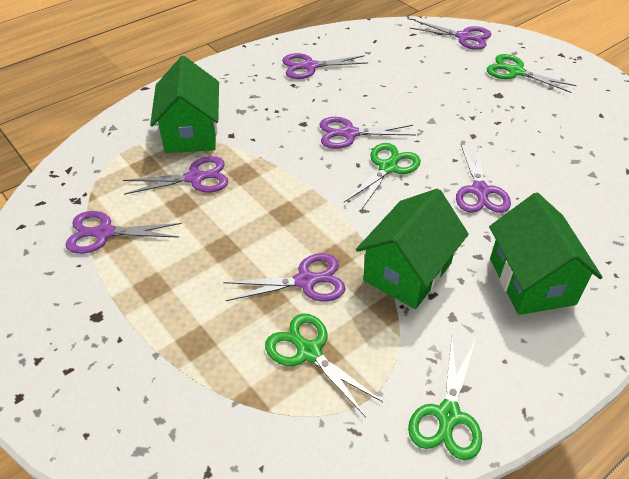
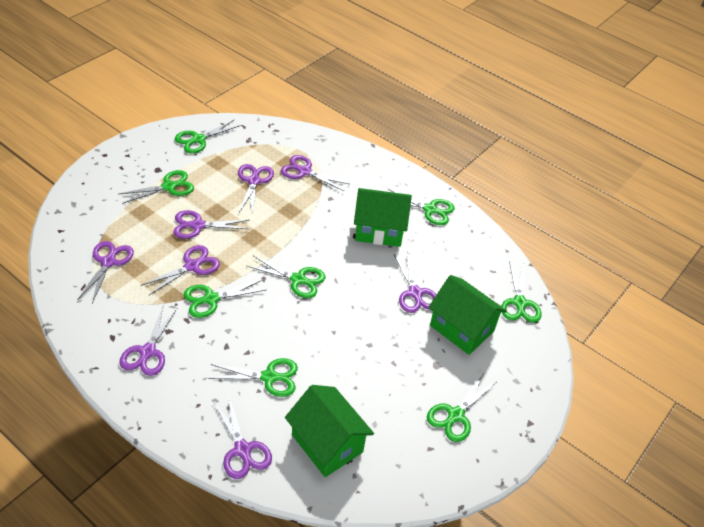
green scissors: [265,313,383,417] [344,143,421,210] [408,338,482,460] [487,54,577,93] = 4 -> [119,170,194,204] [175,119,241,154] [184,280,265,318] [208,358,298,397] [247,256,325,298] [388,189,455,225] [427,375,496,442] [501,262,542,323] = 8
purple scissors: [66,211,182,254] [123,156,228,195] [223,253,345,302] [282,53,368,79] [320,117,416,149] [409,20,492,50] [456,144,511,213] = 7 -> [77,241,134,303] [120,307,178,376] [141,245,220,295] [173,210,249,239] [213,395,272,479] [238,164,274,215] [281,155,349,191] [394,252,436,313] = 8

